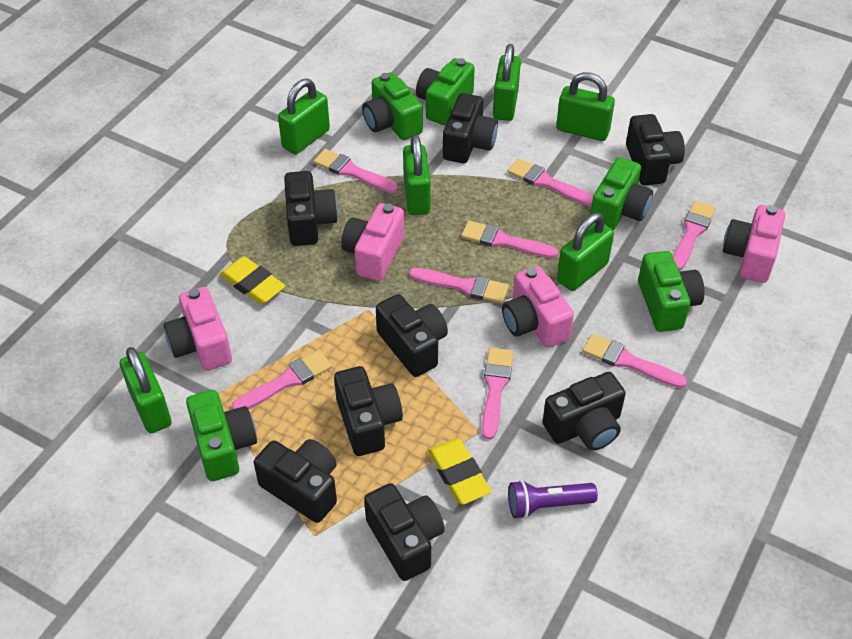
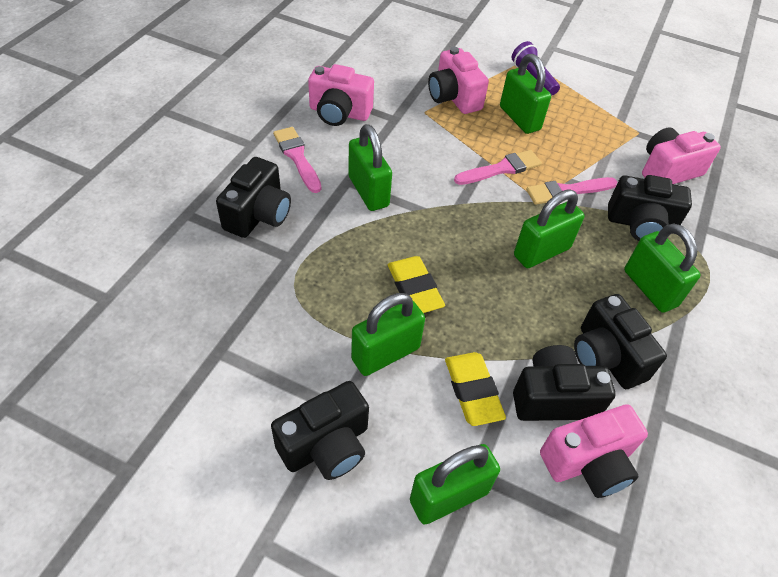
black camera: [254,439,337,523] [284,171,338,246] [334,366,403,456] [364,483,445,581] [376,294,448,377] [443,93,498,163] [542,372,626,451] [626,114,685,185] = 8 -> [216,157,291,238] [271,381,369,480] [513,345,615,421] [574,294,667,389] [608,175,692,241] = 5
green camera: [186,390,257,481] [362,72,423,140] [416,58,475,126] [590,157,653,230] [638,251,705,332] = 5 -> none = 0
pink brush: [232,350,332,409] [314,149,398,193] [409,268,509,304] [461,221,558,258] [482,347,513,440] [508,158,593,206] [583,334,687,388] [673,200,716,271] = 8 -> [273,127,322,193] [454,150,542,185] [526,177,617,205] = 3

